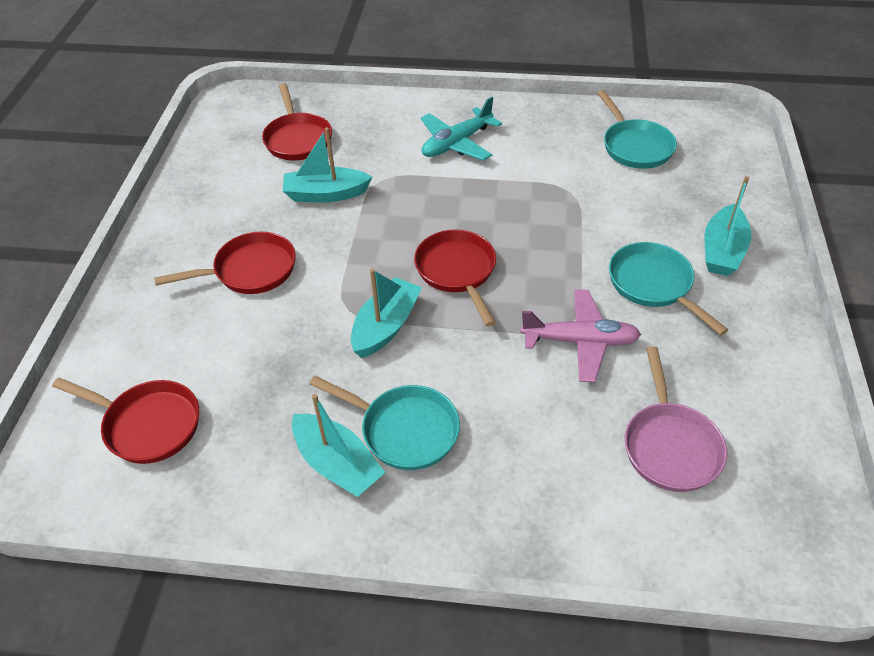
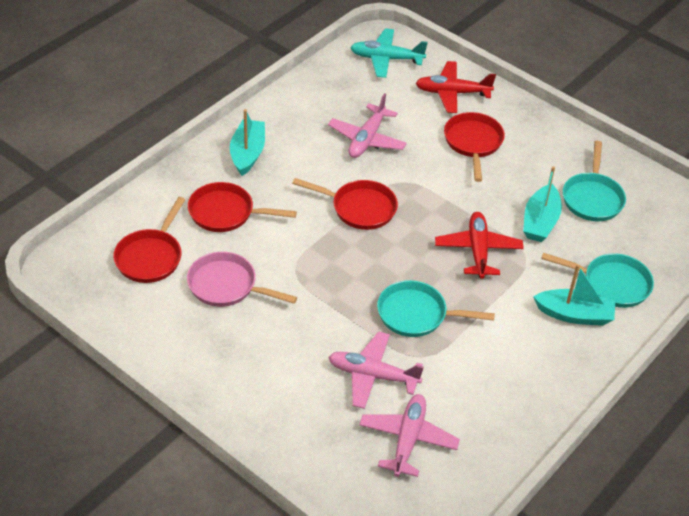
pink plane: [520,289,641,382] = 1 -> [328,93,407,158] [328,331,424,409] [359,394,460,477] = 3
red plane: none = 0 -> [416,61,496,113] [435,212,524,279] = 2
turquoise boat: [283,127,372,202] [292,394,386,497] [351,268,422,358] [705,176,751,276] = 4 -> [230,109,265,176] [523,166,562,242] [533,264,615,326] = 3

